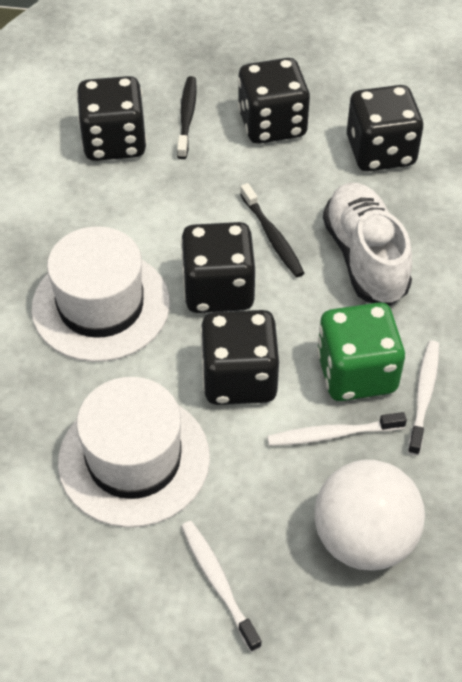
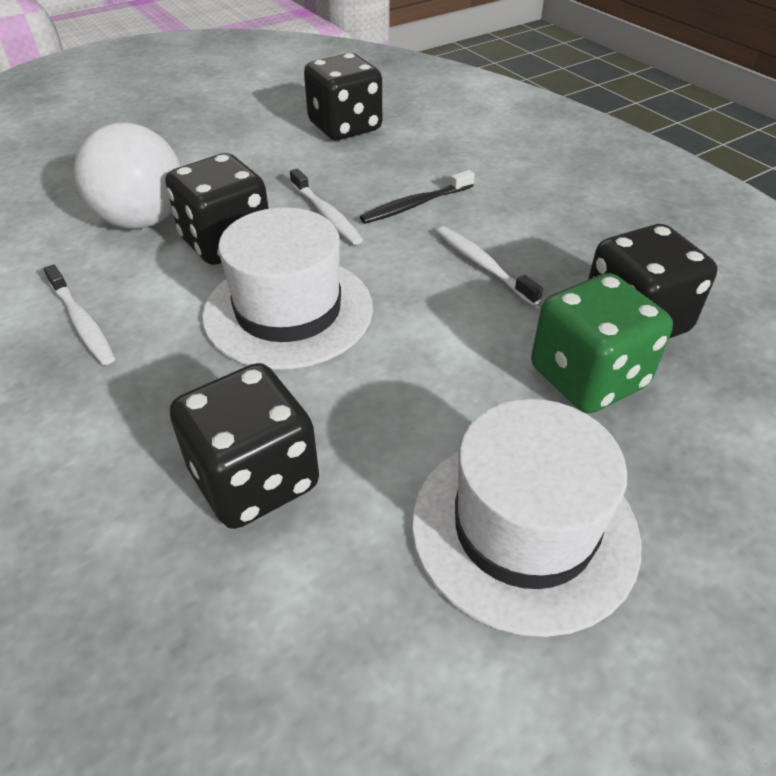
black dice: [77,76,147,161] [181,222,255,313] [200,310,279,405] [238,58,310,144] [347,85,424,172] = 5 -> [165,153,269,265] [170,363,319,529] [304,53,382,140] [588,224,717,338] = 4
black toothbrush: [177,76,197,159] [240,183,304,277] = 2 -> [360,170,475,224] = 1
white shoe: [323,183,412,306] = 1 -> none = 0

